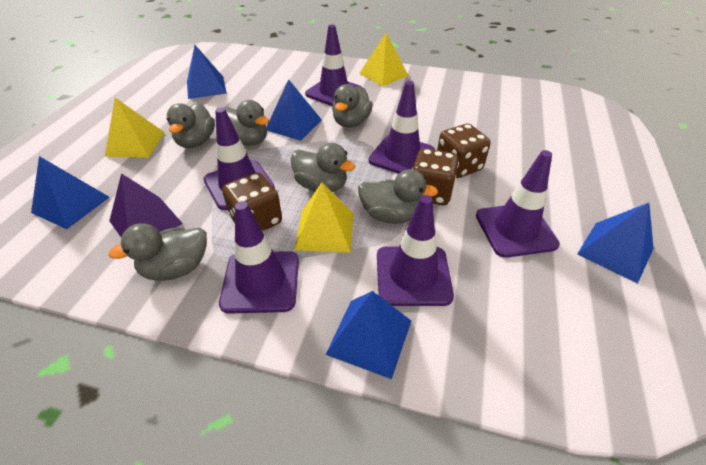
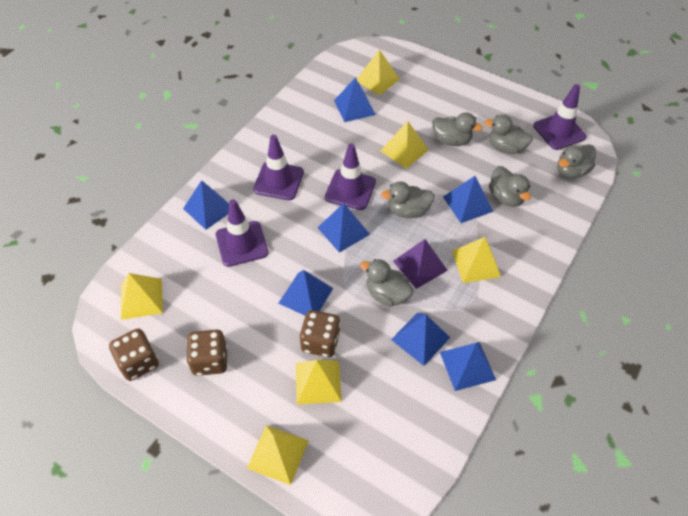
blue pyramid: [31,156,109,229] [187,45,227,99] [266,79,322,141] [326,291,411,379] [577,203,654,283] = 5 -> [183,180,229,230] [278,270,333,315] [317,203,370,253] [334,77,376,122] [391,313,450,366] [440,342,496,391] [443,176,493,223] = 7
purple traffic cone: [203,107,275,210] [219,201,299,314] [305,25,360,106] [368,81,435,174] [377,195,454,306] [476,150,560,258] = 6 -> [216,199,268,267] [253,135,304,200] [325,144,376,210] [533,84,587,150] = 4
yellow pyramid: [105,98,165,158] [294,182,354,253] [359,33,408,86] = 3 -> [121,273,163,320] [247,425,309,485] [296,360,342,405] [357,49,400,95] [380,121,428,169] [452,237,501,283] = 6

